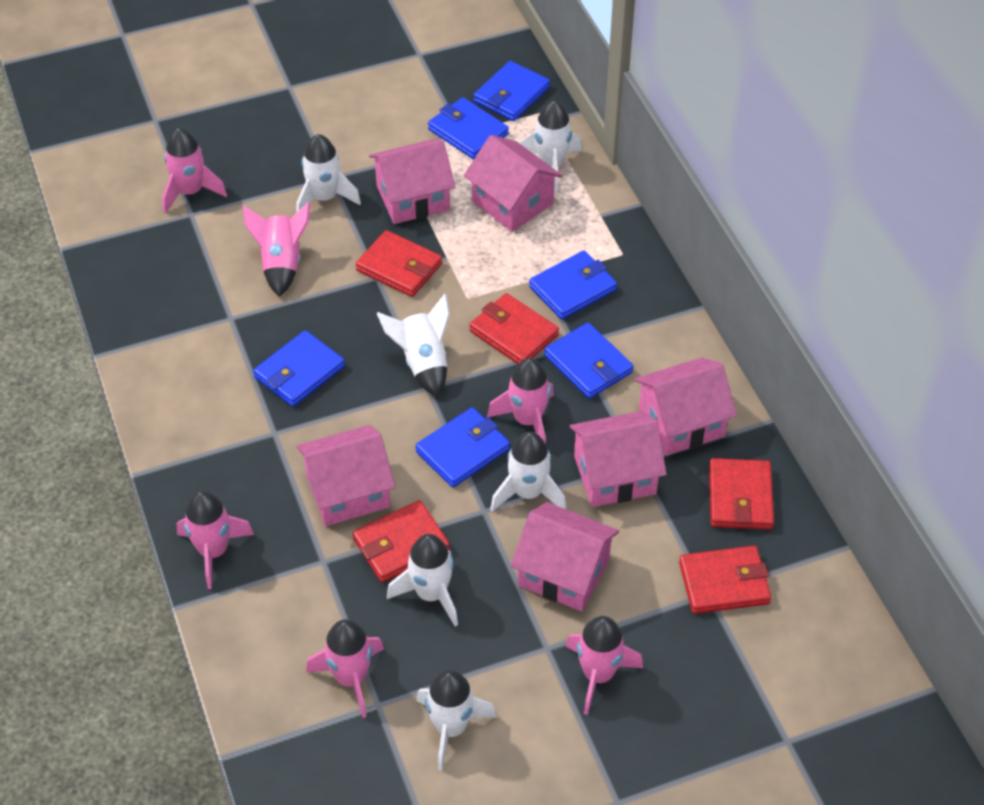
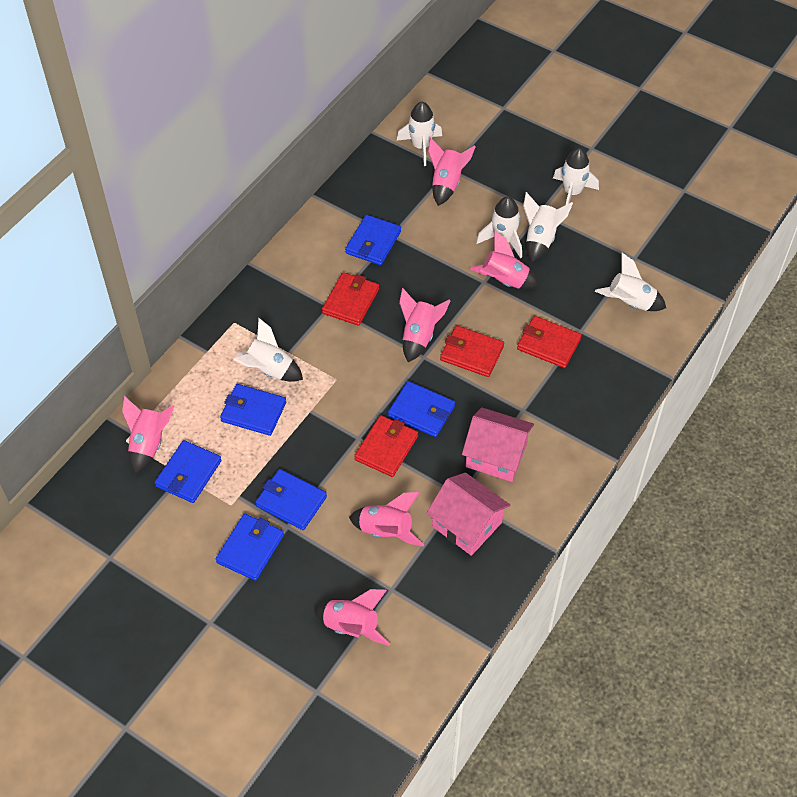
pink house: [297,425,395,526] [369,139,456,224] [464,135,562,232] [511,502,619,611] [569,411,667,507] [634,358,737,456] = 6 -> [426,472,510,556] [462,407,534,482] = 2
red wallet: [352,500,450,583] [356,230,442,297] [470,293,559,364] [679,546,772,614] [709,458,774,530] = 5 -> [322,272,379,326] [354,415,418,477] [440,326,504,377] [517,316,582,368] = 4

